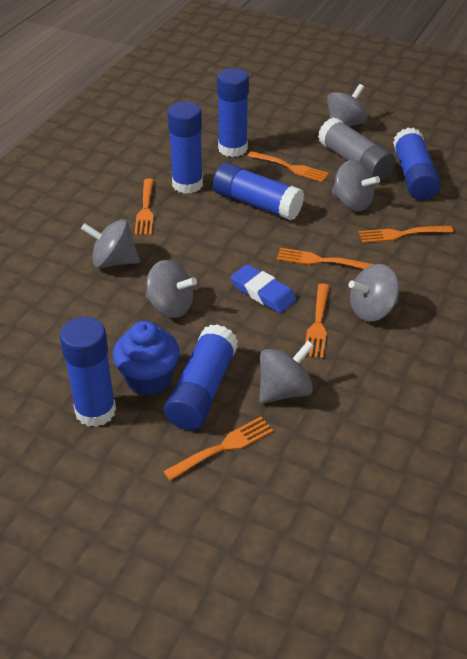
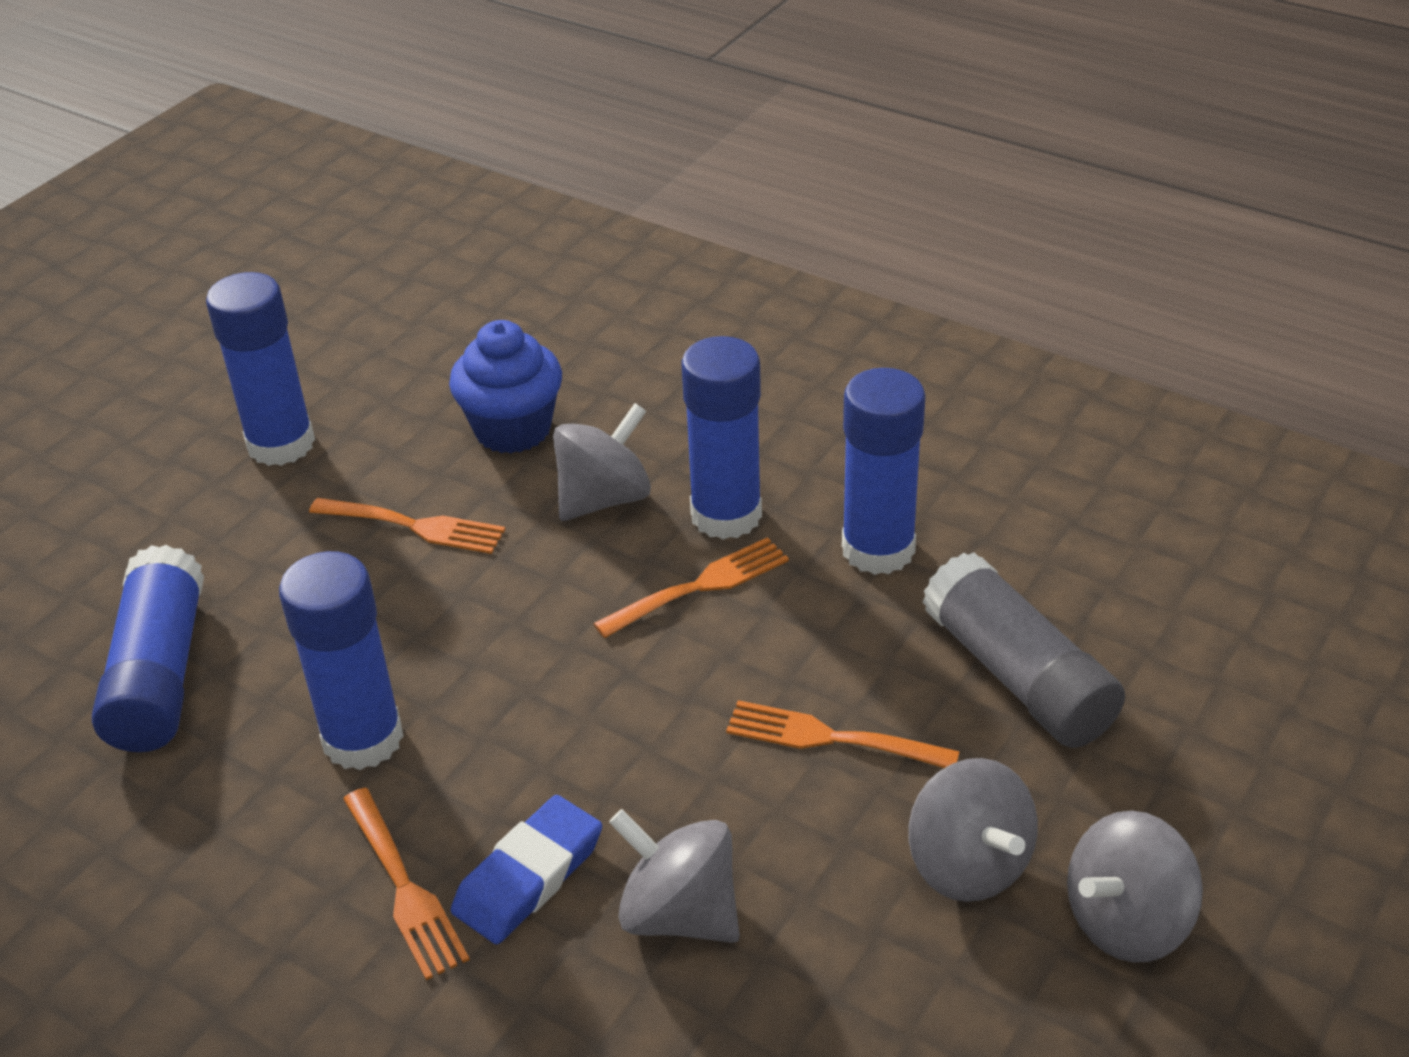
blue glue stick: [60,317,116,427] [164,324,238,430] [168,101,203,194] [213,163,304,221] [217,68,249,157] [393,128,441,200] = 6 -> [92,545,204,752] [206,272,315,466] [279,551,404,770] [681,336,762,540] [842,368,926,575] = 5
grey spinning top: [81,220,140,268] [145,260,197,318] [259,341,314,404] [327,84,367,127] [332,160,380,211] [349,264,399,322] = 6 -> [553,403,651,521] [609,809,740,943] [908,758,1038,902] [1067,811,1203,963] = 4
orange fork: [134,178,154,235] [163,417,273,481] [247,151,329,182] [277,248,375,269] [305,283,329,358] [359,226,453,243] = 6 -> [309,498,506,554] [343,788,470,980] [593,537,789,638] [726,700,960,768] = 4

